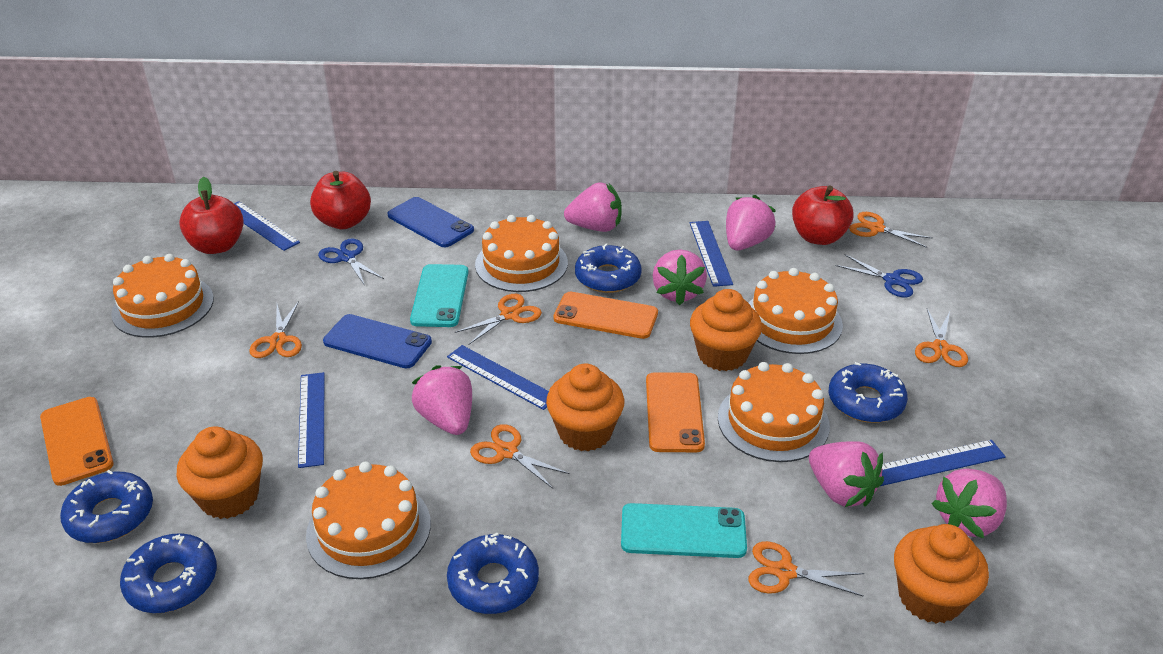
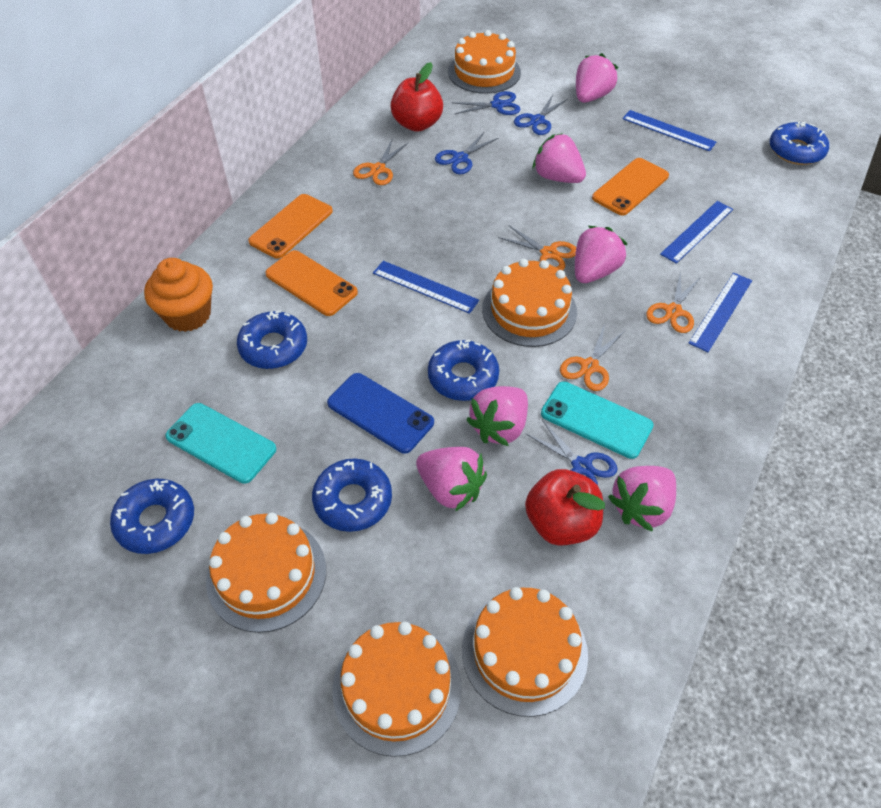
blue phone: [323,314,432,369] [388,197,474,247] = 2 -> [327,373,434,454] = 1
blue ruler: [234,201,300,251] [298,372,325,468] [447,345,549,410] [690,221,733,287] [881,440,1006,486] = 5 -> [373,261,479,314] [622,110,716,151] [660,201,733,264] [689,273,752,352] = 4
blue scissors: [318,239,384,286] [835,254,923,297] = 2 -> [435,131,498,174] [454,91,521,115] [514,95,568,135] [525,420,618,485] = 4
orange cupcake: [176,427,263,519] [546,363,624,451] [690,289,762,371] [894,524,989,624] = 4 -> [144,258,213,332] = 1
orange scissors: [249,301,302,358] [455,294,542,344] [470,424,570,489] [748,541,864,597] [849,212,933,248] [915,309,968,367] = 6 -> [353,138,409,185] [498,225,576,270] [560,324,625,391] [646,271,701,333] = 4
red apple: [179,177,244,254] [310,171,371,229] [792,186,854,245] = 3 -> [390,62,443,132] [525,469,605,546] = 2

